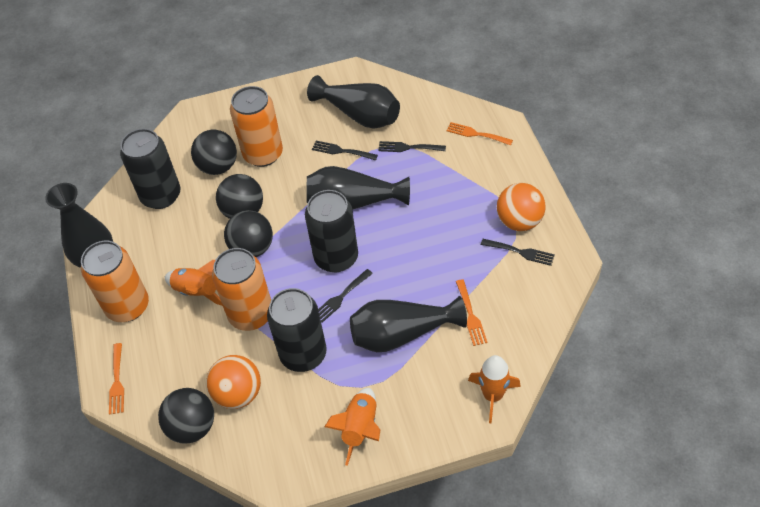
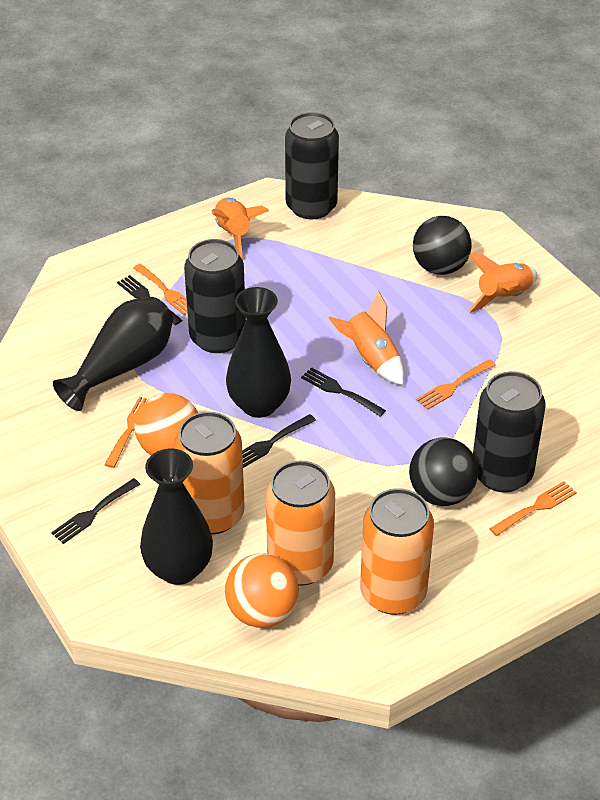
black ball: [158,388,214,444] [191,130,237,175] [216,174,263,219] [224,210,273,257] = 4 -> [409,438,478,506] [413,216,472,275] = 2
black vase: [45,183,113,268] [306,166,410,209] [307,75,400,129] [350,296,467,352] = 4 -> [53,297,173,411] [140,449,213,585] [226,287,291,418] = 3
orange fork: [109,343,124,415] [447,122,513,145] [456,279,487,346] = 3 -> [104,397,147,468] [133,264,187,315] [416,359,496,410] [489,481,577,536] = 4

